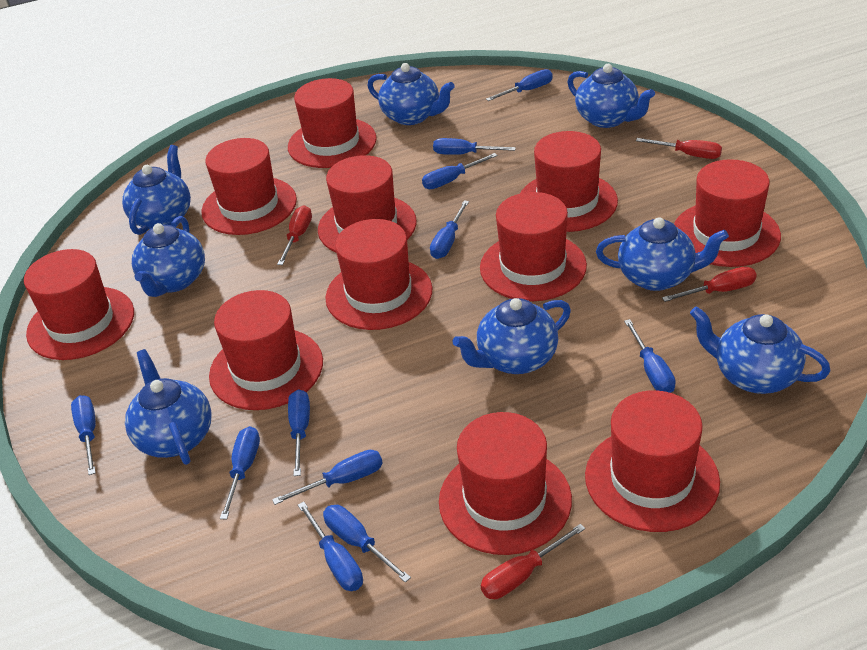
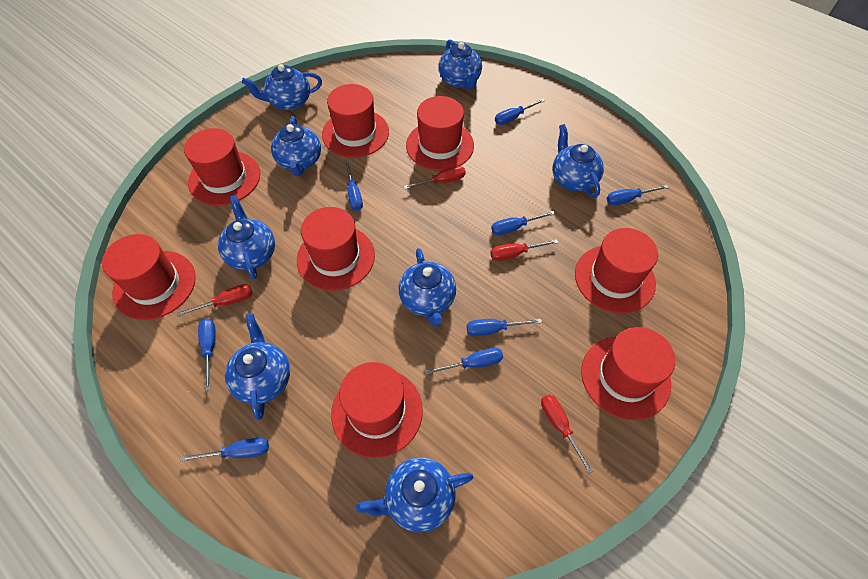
blue screwdriver: [71,395,96,475] [220,426,260,520] [272,450,383,505] [288,389,310,476] [298,502,363,591] [323,505,411,583] [422,153,498,189] [430,200,469,259] [433,138,516,155] [486,69,553,101] [624,319,676,393] = 11 -> [180,438,269,462] [198,318,216,391] [344,161,363,211] [426,348,503,375] [467,319,542,336] [491,211,555,235] [495,99,545,125] [607,185,669,205] = 8
red hat: [24,249,134,360] [201,138,297,235] [209,290,323,410] [288,78,377,168] [318,155,417,252] [325,219,432,330] [439,412,572,555] [480,192,587,301] [521,131,618,232] [585,390,720,532] [674,159,781,267] = 11 -> [102,234,196,320] [184,128,260,206] [297,207,375,291] [322,84,389,158] [331,362,423,458] [406,96,474,171] [575,228,658,313] [581,327,675,420] = 8

